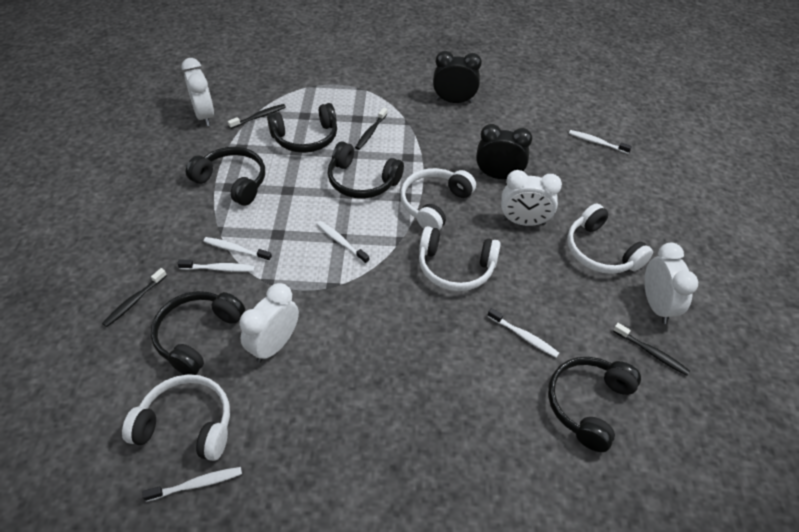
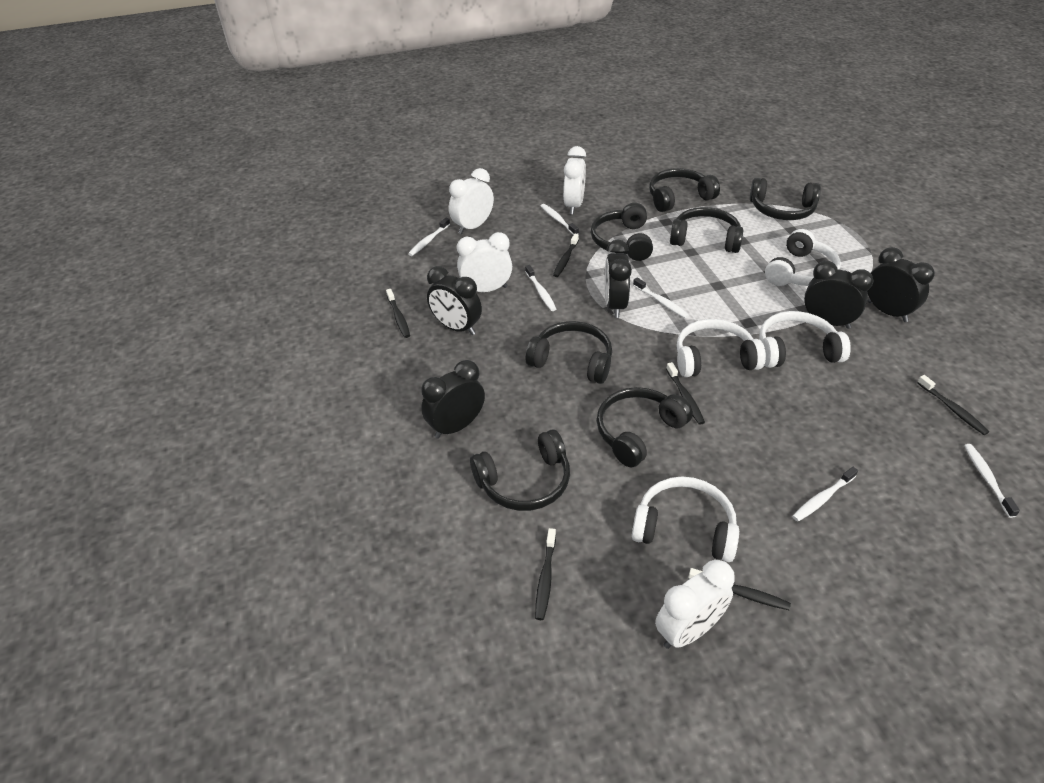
black clock: [433,51,482,103] [476,124,532,179] = 2 -> [421,360,485,439] [427,266,482,335] [605,240,632,318] [804,261,873,329] [867,247,935,322] = 5
black headphones: [151,291,245,375] [186,147,265,206] [267,103,337,153] [327,142,404,199] [548,357,641,452] = 5 -> [470,429,570,511] [525,321,612,384] [591,203,653,261] [597,387,693,468] [649,168,720,212] [670,207,743,253] [750,178,821,220] = 7
black toothbrush: [102,268,167,327] [228,104,286,129] [355,108,387,150] [613,323,690,376] = 4 -> [386,289,410,338] [535,528,556,620] [553,234,579,277] [666,362,705,425] [688,568,791,610] [917,375,989,435] = 6

